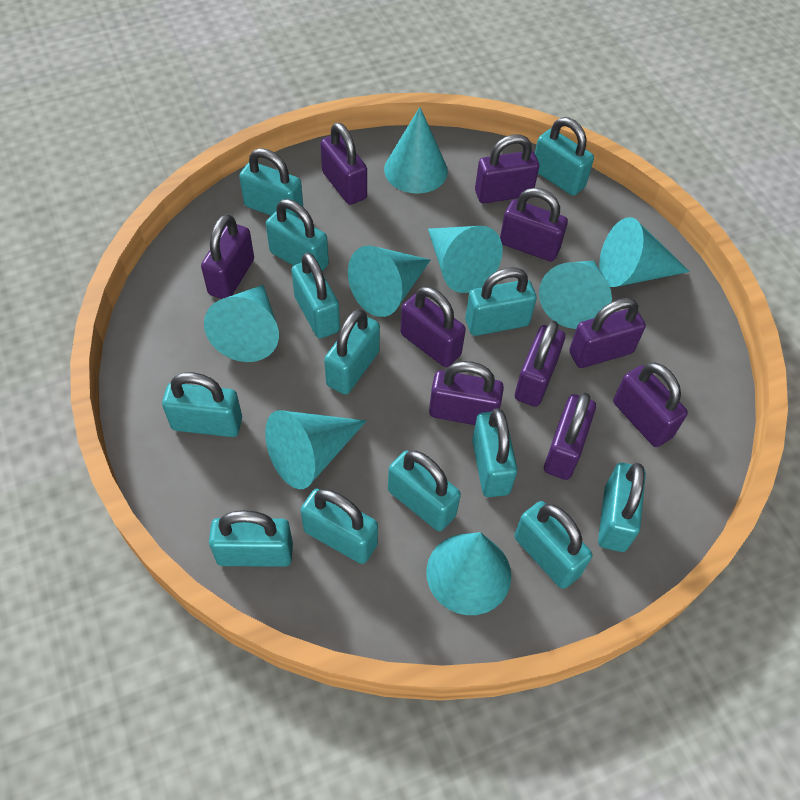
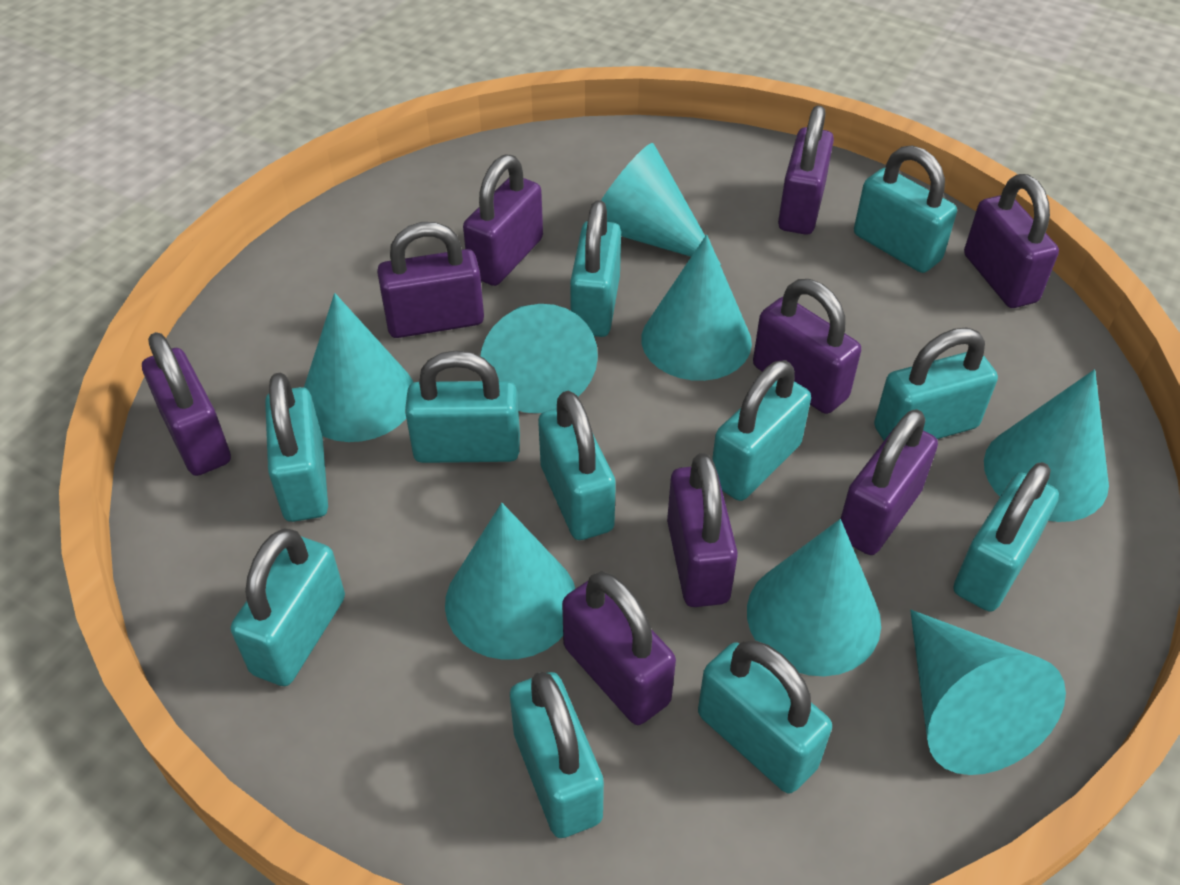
purple padlock: [201,214,254,299] [320,123,367,205] [400,287,466,367] [429,361,504,425] [475,134,539,204] [500,188,568,262] [515,320,565,407] [544,393,596,480] [569,298,646,368] [613,362,688,447] = 10 -> [142,332,231,476] [377,222,484,338] [463,155,543,286] [562,572,676,725] [667,453,738,607] [753,279,861,414] [778,105,834,235] [841,409,938,555] [964,174,1059,308] = 9
turquoise padlock: [162,372,242,437] [209,510,293,567] [239,148,303,218] [266,199,329,271] [291,253,340,338] [301,489,378,564] [324,309,380,395] [388,450,461,531] [465,267,537,336] [472,408,517,497] [514,501,592,589] [535,117,594,196] [598,463,646,552] = 13 -> [231,528,345,686] [265,373,328,522] [405,350,520,463] [510,672,604,838] [538,391,616,540] [570,200,621,337] [698,641,832,793] [712,360,811,501] [854,145,957,273] [874,328,998,441] [954,462,1059,612] = 11

